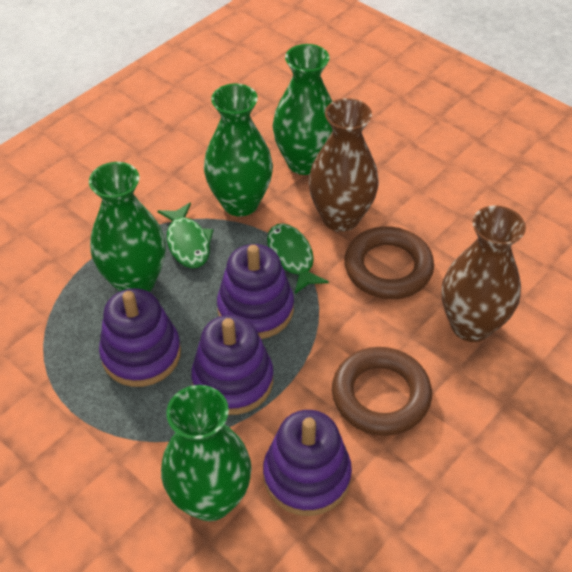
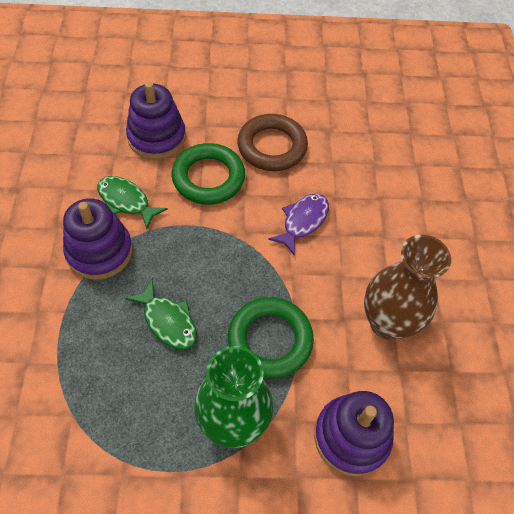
brown ring: [332,347,432,436] [344,226,434,299] = 2 -> [237,114,308,171] = 1
brown vase: [308,98,379,232] [442,206,526,342] = 2 -> [364,235,451,340] = 1
green ring: none = 0 -> [172,143,245,205] [228,297,314,379] = 2
green vase: [89,162,166,292] [161,385,252,521] [204,83,273,217] [273,44,333,175] = 4 -> [194,346,273,448] = 1
purple fish: none = 0 -> [268,194,329,256] = 1
purple stacking toy: [99,288,181,387] [191,315,273,415] [217,244,294,339] [263,410,352,516] = 4 -> [63,198,133,280] [126,82,186,159] [314,391,394,477] = 3

